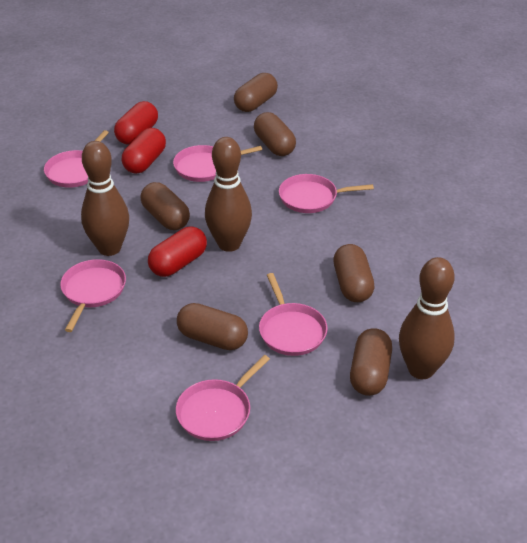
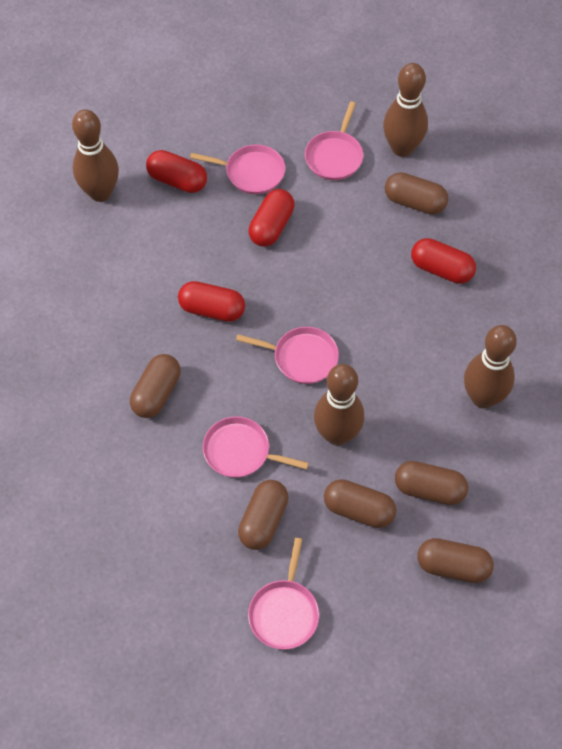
brown bowling pin: [81,141,129,256] [205,137,252,252] [399,257,455,379] = 3 -> [72,109,119,202] [314,364,365,446] [383,63,428,157] [464,325,517,408] = 4
pink pan: [44,130,109,188] [60,259,126,332] [173,145,262,182] [176,355,270,441] [259,273,328,356] [279,174,374,213] = 6 -> [190,144,285,194] [203,416,309,478] [236,327,339,384] [248,538,319,650] [305,102,363,180] = 5
red capsule: [114,101,158,145] [122,128,166,174] [148,227,207,277] = 3 -> [146,150,207,193] [178,281,245,322] [248,189,294,247] [411,238,476,284] = 4

